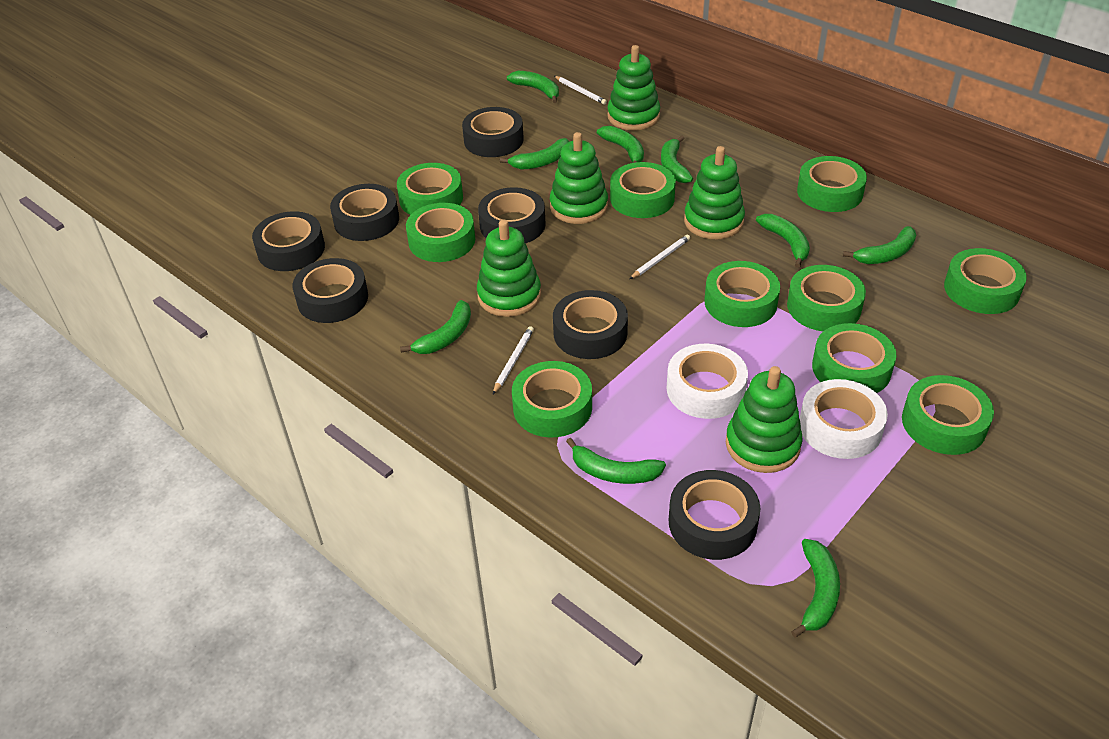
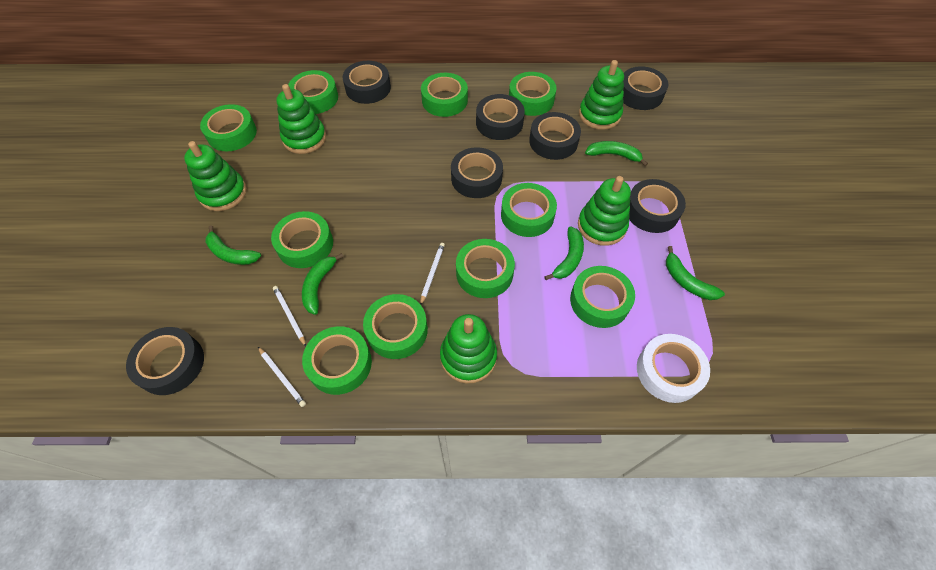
green banana: [400,300,471,354] [500,138,569,169] [507,71,559,103] [566,438,666,484] [597,126,644,163] [661,135,693,183] [756,214,810,268] [791,539,840,638] [843,226,916,264] = 9 -> [205,225,261,265] [302,253,344,315] [544,226,584,280] [585,141,648,166] [666,246,725,300] = 5
white tape: [667,344,748,419] [800,379,888,459] = 2 -> [637,334,710,403] = 1

